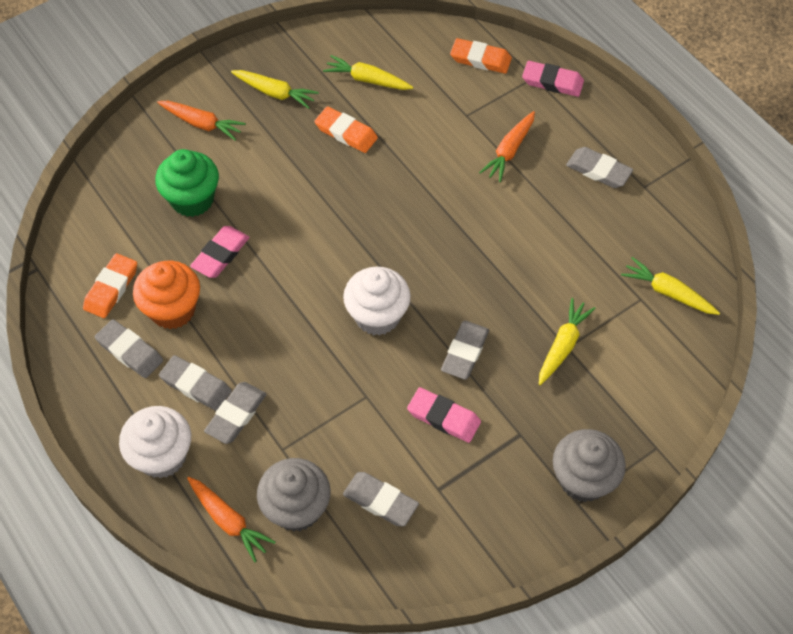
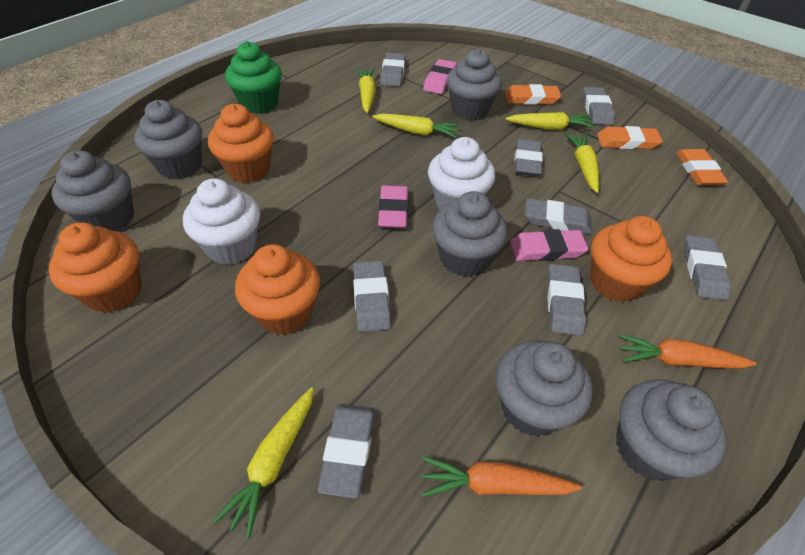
grey cupcake: [257,458,331,532] [553,429,626,502] = 2 -> [52,150,134,231] [134,100,202,179] [432,191,507,277] [447,49,502,120] [496,340,593,437] [616,379,727,481] = 6
grey eraser: [95,319,163,378] [159,355,232,411] [204,382,267,444] [343,472,419,526] [441,321,489,380] [566,147,633,188] = 6 -> [318,404,375,498] [353,260,391,332] [380,53,406,87] [515,139,543,176] [525,198,592,234] [547,264,586,336] [583,87,615,125] [683,235,731,300] = 8
orange carrot: [157,101,246,141] [187,477,276,562] [479,111,535,182] = 3 -> [422,457,582,497] [618,334,757,369] = 2
orange cupcake: [133,261,200,329] = 1 -> [48,222,142,313] [208,104,274,183] [235,244,320,335] [590,216,672,302] = 4
yellow carrot: [231,70,319,109] [323,55,413,90] [539,298,595,385] [621,257,720,315] = 4 -> [213,387,314,538] [356,68,376,113] [372,114,461,138] [505,112,595,130] [565,133,599,193] = 5

